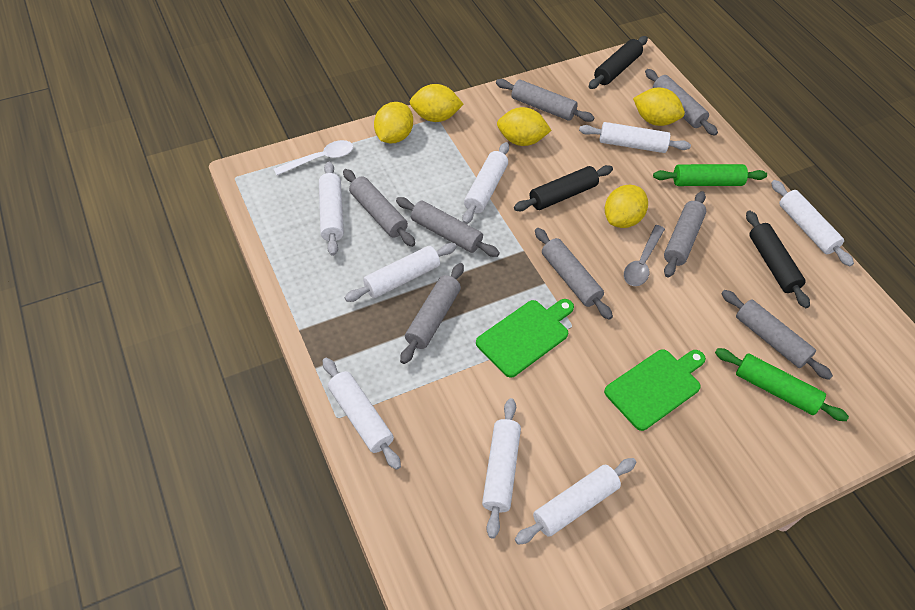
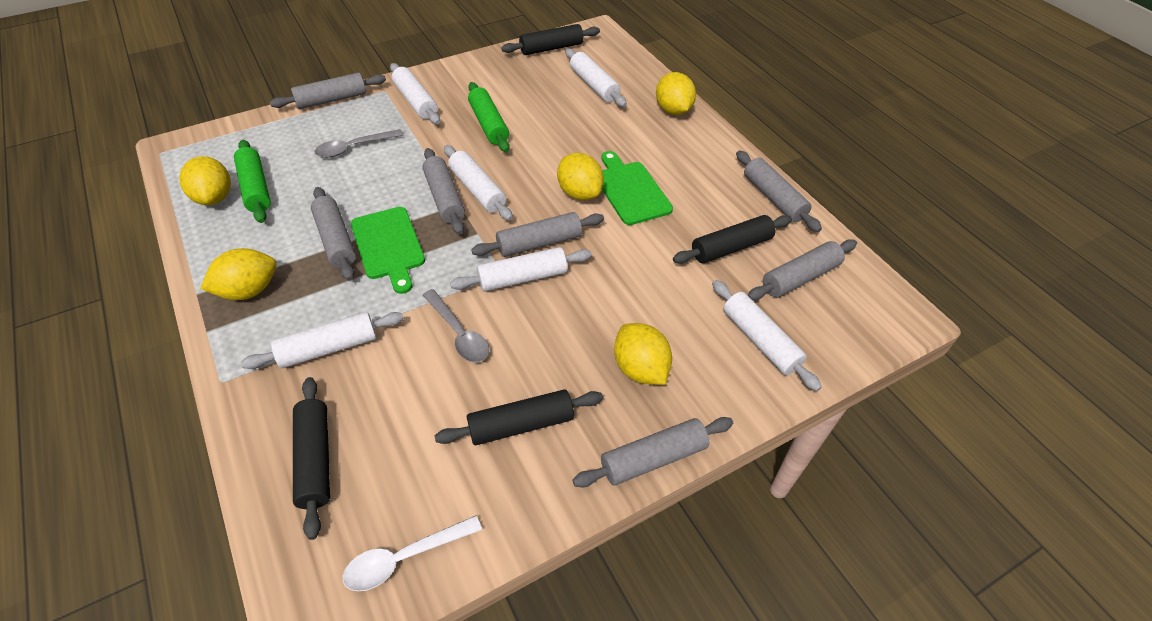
black rolling pin: [514,165,613,211] [589,36,648,89] [746,210,810,308] = 3 -> [293,377,330,540] [435,390,603,445] [501,24,600,55] [673,215,792,264] = 4
grey rolling pin: [343,169,415,247] [396,197,500,257] [400,263,464,364] [496,79,594,122] [535,228,613,320] [645,69,718,136] [664,191,707,277] [721,290,833,380] = 8 -> [270,73,386,109] [311,187,356,281] [422,148,465,235] [471,212,604,257] [572,417,733,487] [736,151,822,232] [748,239,857,300] = 7
grey spoon: [624,225,665,286] = 1 -> [315,129,403,158] [423,289,489,362] = 2
white rolling pin: [319,162,344,256] [323,357,401,470] [344,243,457,302] [462,142,509,224] [482,398,521,538] [515,458,636,545] [579,122,691,153] [771,180,854,266] = 8 -> [241,312,404,369] [390,63,440,124] [444,145,513,221] [450,247,592,292] [565,49,627,107] [712,280,821,391] = 6

